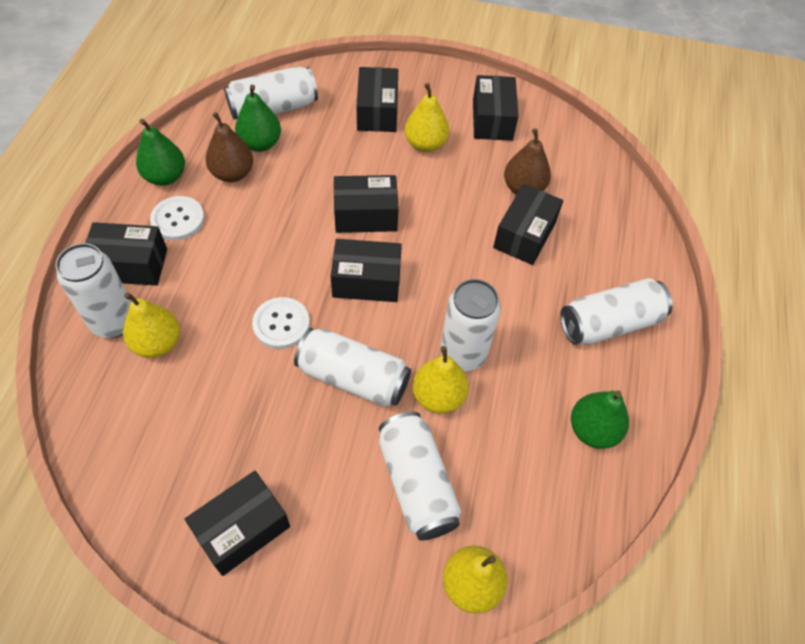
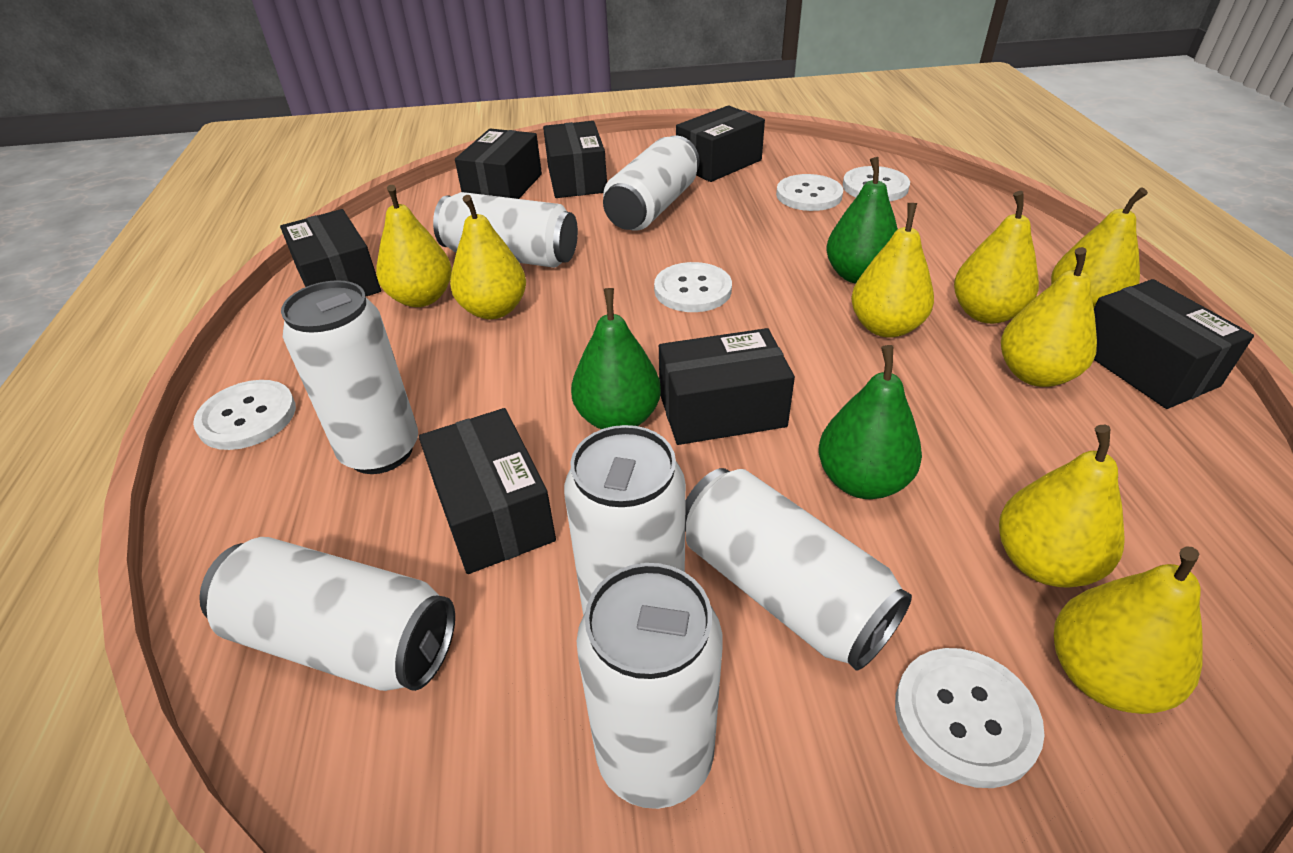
brown pear: [206,112,253,182] [504,128,551,195] = 2 -> none = 0
white button: [150,196,205,240] [252,297,310,349] = 2 -> [193,380,296,450] [654,262,732,312] [776,174,843,211] [843,166,910,201] [895,648,1045,788] = 5
white can: [56,243,132,338] [224,66,318,119] [294,328,411,407] [379,411,462,541] [440,279,501,371] [560,278,673,345] = 6 -> [199,537,455,691] [281,280,418,474] [433,192,578,268] [564,425,686,615] [577,563,723,809] [603,135,699,231] [685,468,912,671] = 7
yellow pear: [123,292,180,358] [405,83,449,152] [413,346,469,414] [443,546,508,614] = 4 -> [376,185,452,307] [450,195,526,319] [851,203,934,338] [954,191,1039,324] [999,425,1125,588] [1001,247,1097,387] [1051,187,1148,308] [1054,547,1202,714] = 8

